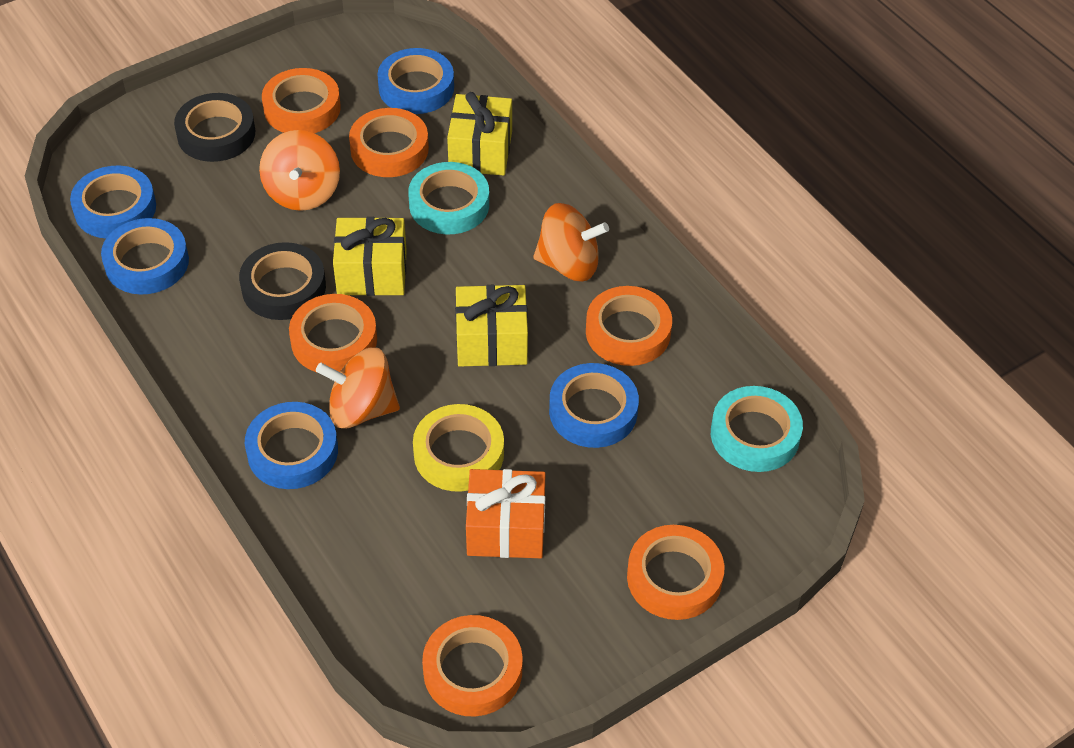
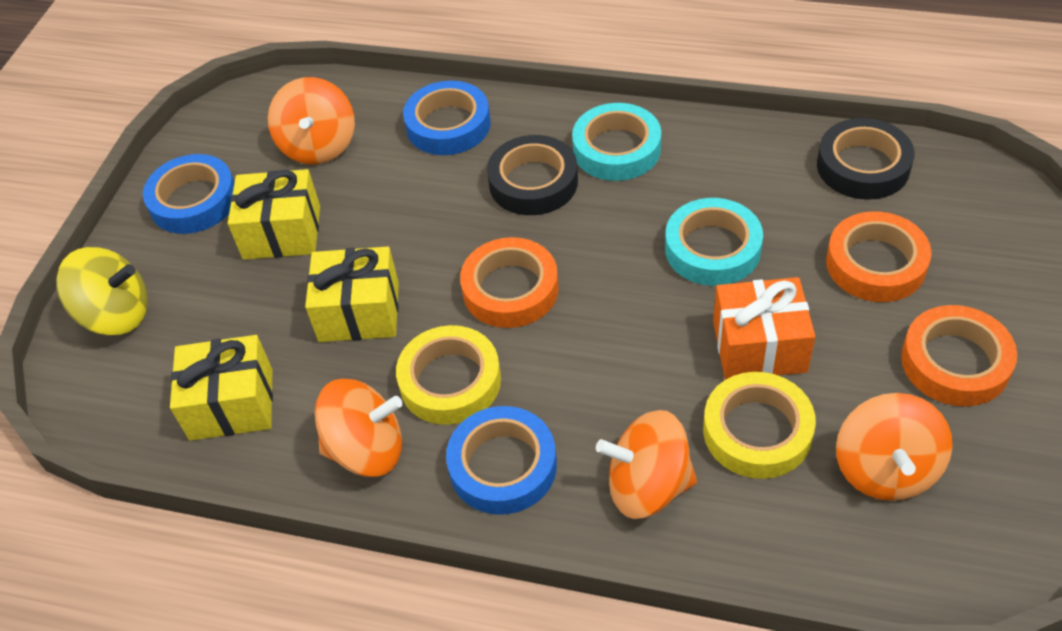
blue tape: [70,166,156,238] [101,218,189,294] [245,402,338,489] [378,48,454,114] [549,363,639,448] = 5 -> [143,154,235,234] [403,80,491,155] [446,406,557,515] = 3
orange spinning top: [259,130,340,211] [316,347,400,429] [533,203,609,281] = 3 -> [268,77,355,164] [315,379,403,477] [596,410,697,519] [836,393,953,501] = 4
orange tape: [262,68,341,133] [289,294,377,373] [349,108,429,177] [422,615,523,716] [586,286,672,366] [627,525,724,620] = 6 -> [460,237,559,328] [826,211,932,302] [901,305,1017,406] = 3
yellow spinning top: none = 0 -> [56,247,148,335] = 1
yellow tape: [413,404,504,492] = 1 -> [396,325,501,425] [703,372,816,479] = 2

